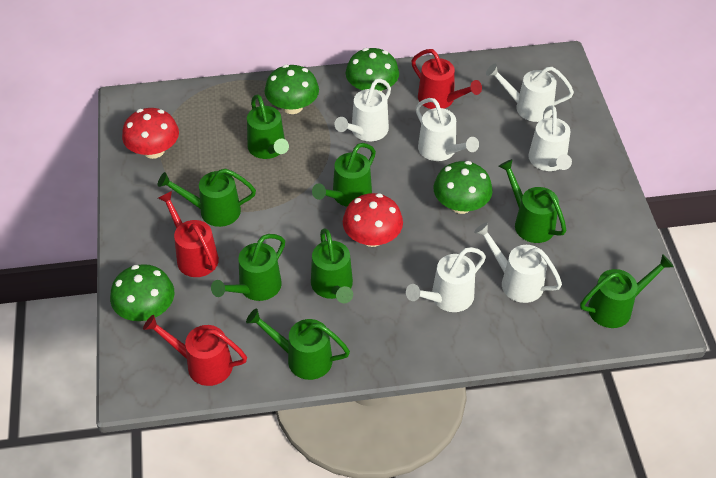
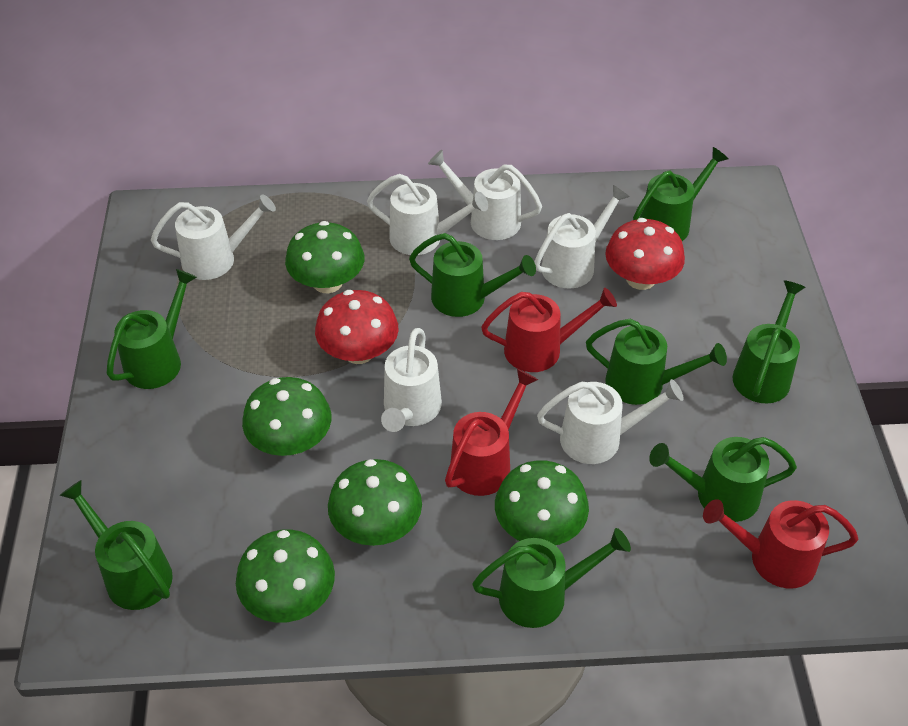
green mushroom: [110,264,174,321] [265,65,319,114] [346,48,399,92] [434,161,493,214] = 4 -> [236,529,335,623] [242,377,331,456] [285,221,364,293] [328,459,422,546] [495,460,589,545] = 5

